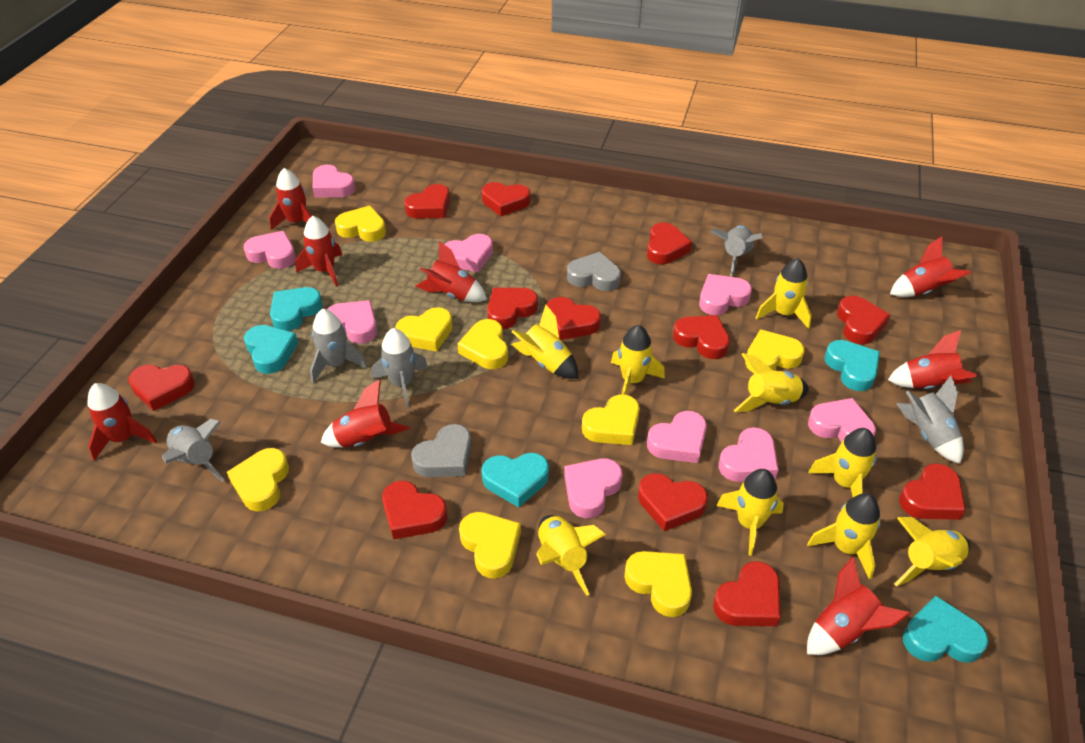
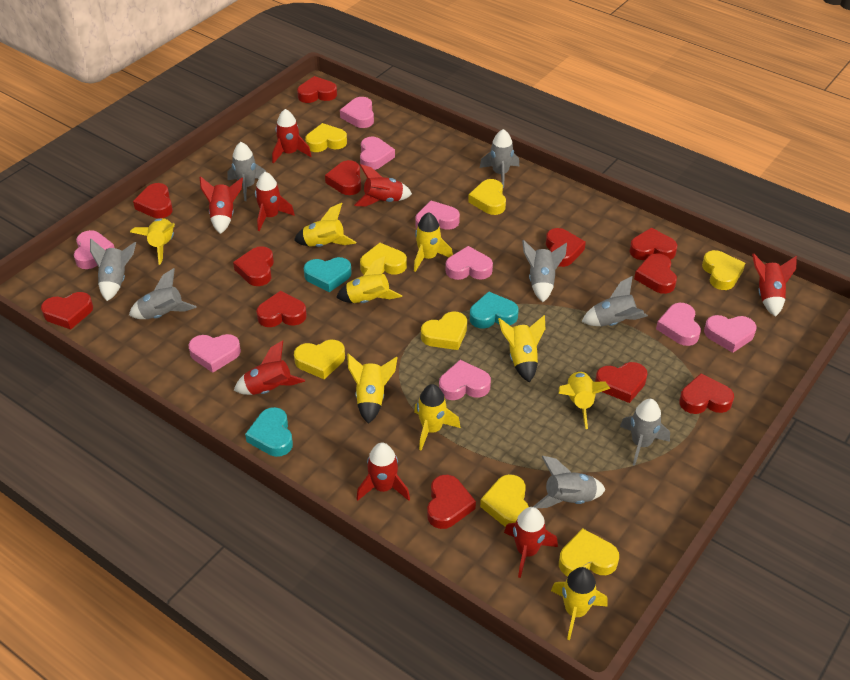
grey heart: [411,424,471,477] [567,252,621,291] = 2 -> none = 0
grey rocket: [162,419,225,482] [310,309,367,383] [371,328,428,408] [710,225,763,277] [896,376,964,464] = 5 -> [90,239,136,301] [129,268,197,319] [227,142,266,201] [480,129,520,188] [522,240,567,302] [533,456,606,508] [582,276,648,326] [620,399,670,466] = 8
turquoise heart: [244,325,298,374] [270,287,323,331] [482,453,549,507] [825,340,880,391] [903,596,989,663] = 5 -> [245,407,293,457] [304,257,352,292] [470,291,519,329] = 3

